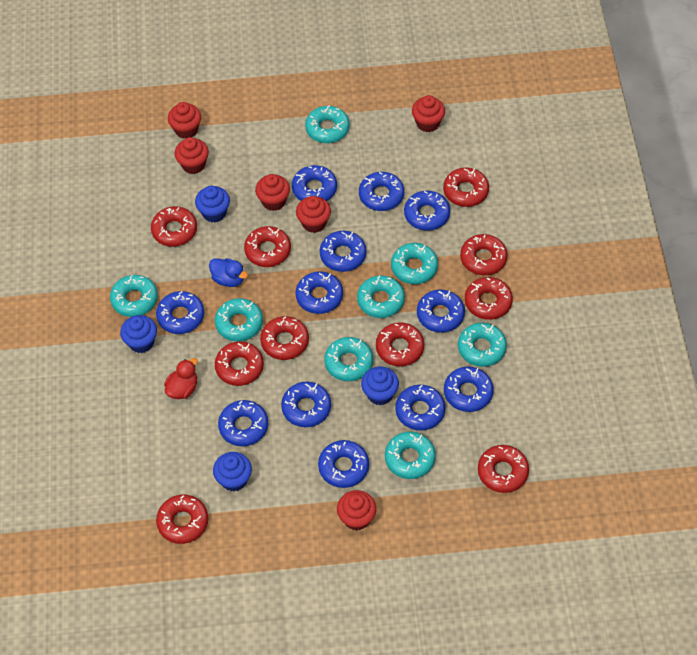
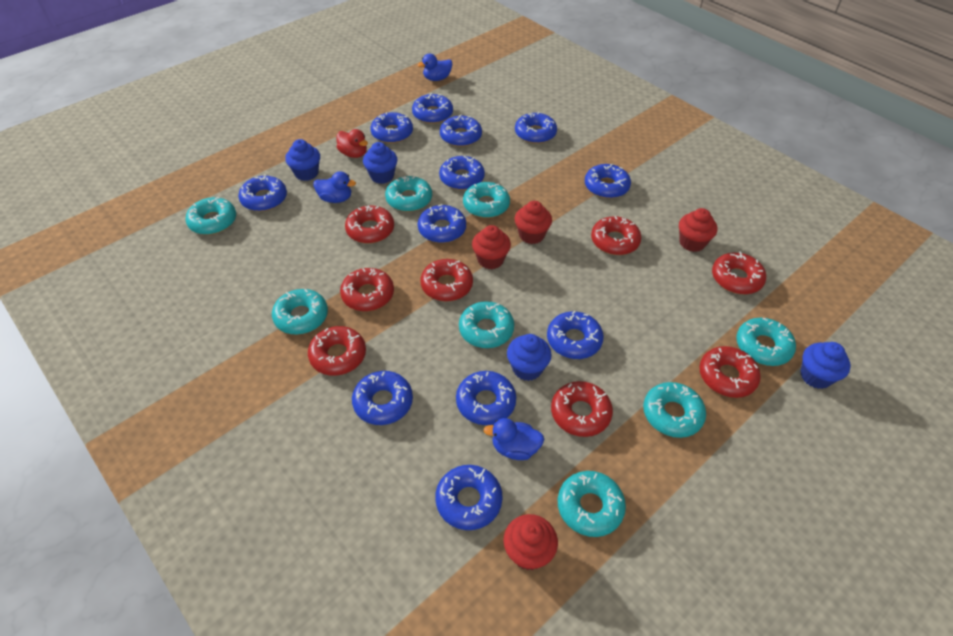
blue duck: [209,258,248,287] = 1 -> [314,171,356,203] [418,54,452,81] [483,418,544,460] = 3
red cupcake: [168,102,201,139] [174,137,209,174] [255,174,290,211] [296,196,331,233] [337,490,376,531] [412,95,445,132] = 6 -> [472,225,511,269] [503,514,558,570] [515,201,552,244] [679,208,717,252] = 4
red donut: [151,206,197,247] [156,495,209,544] [215,341,264,386] [244,226,291,267] [260,316,309,360] [376,322,425,366] [443,167,489,207] [460,234,508,276] [465,277,513,320] [478,445,529,493] = 10 -> [308,326,366,376] [340,268,394,311] [345,206,394,243] [421,259,473,301] [551,381,613,437] [591,216,642,255] [699,346,761,398] [712,252,766,294] = 8

